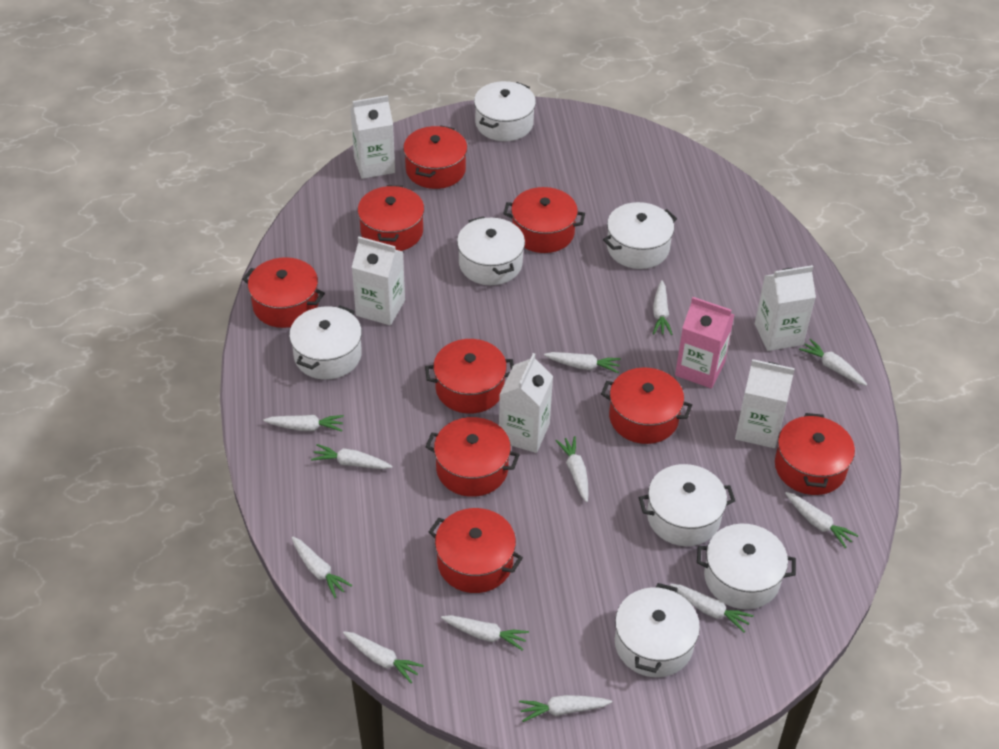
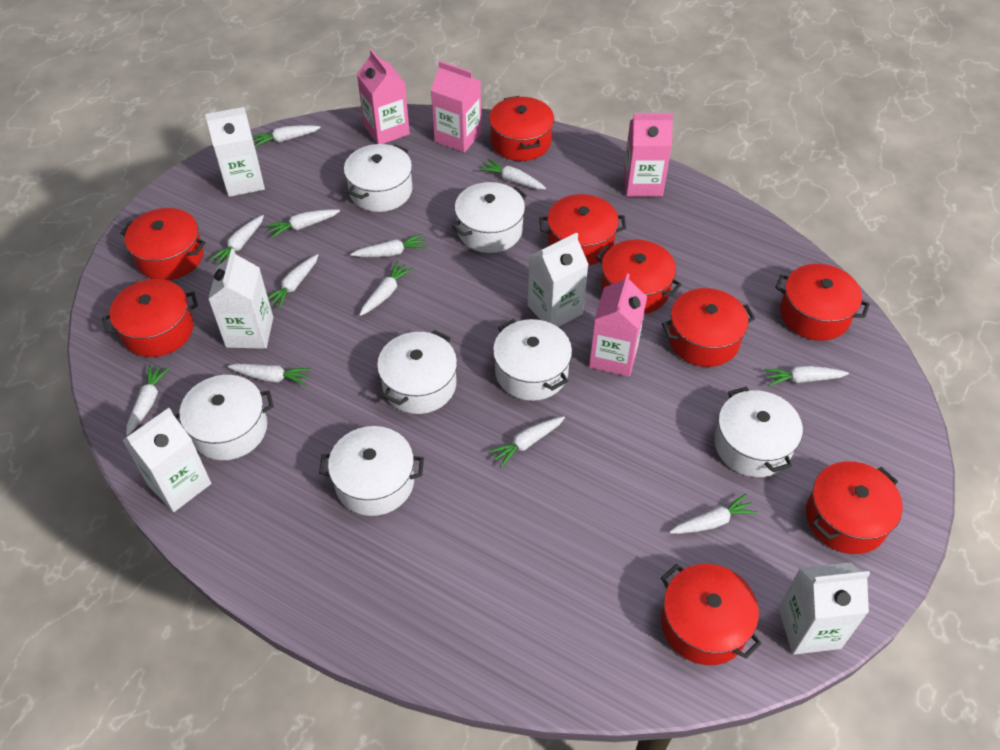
pink carton: [675,297,734,388] = 1 -> [357,49,410,144] [431,61,482,153] [589,273,647,377] [624,113,673,197] = 4

